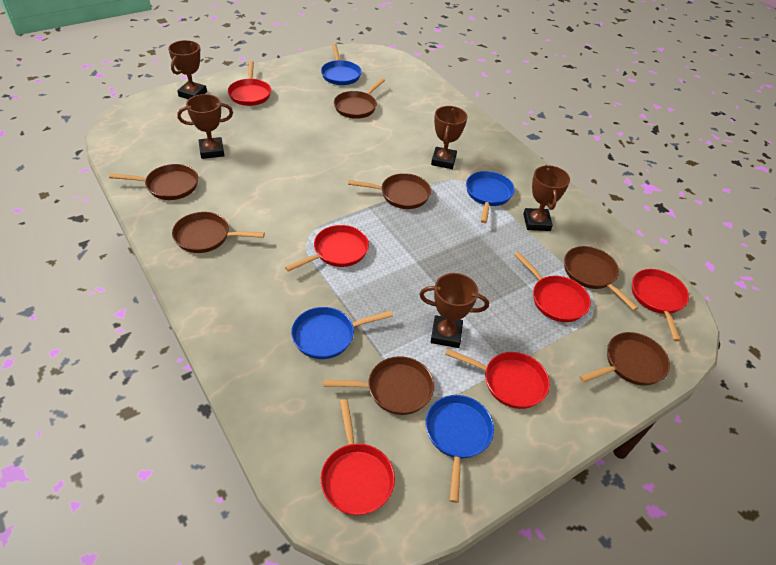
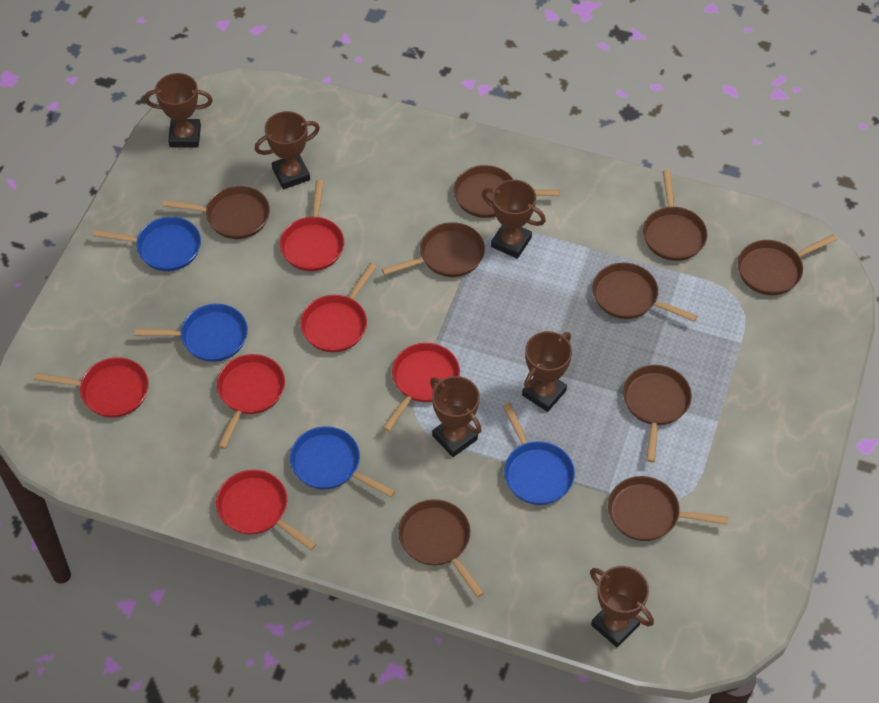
brown pan: [109,164,198,200] [172,212,265,253] [323,356,434,415] [334,78,385,119] [348,173,431,209] [564,246,639,311] [580,332,670,386] = 7 -> [163,186,270,239] [382,222,485,277] [398,499,484,598] [454,165,560,218] [592,263,698,322] [608,476,728,541] [623,365,692,462] [643,170,707,261] [738,234,838,295] = 9
brown trophy: [168,40,207,99] [177,94,233,159] [419,273,489,348] [431,106,467,169] [523,165,570,231] = 5 -> [144,73,213,148] [254,111,320,189] [430,376,482,457] [482,179,546,259] [522,331,572,412] [590,566,654,647] = 6

